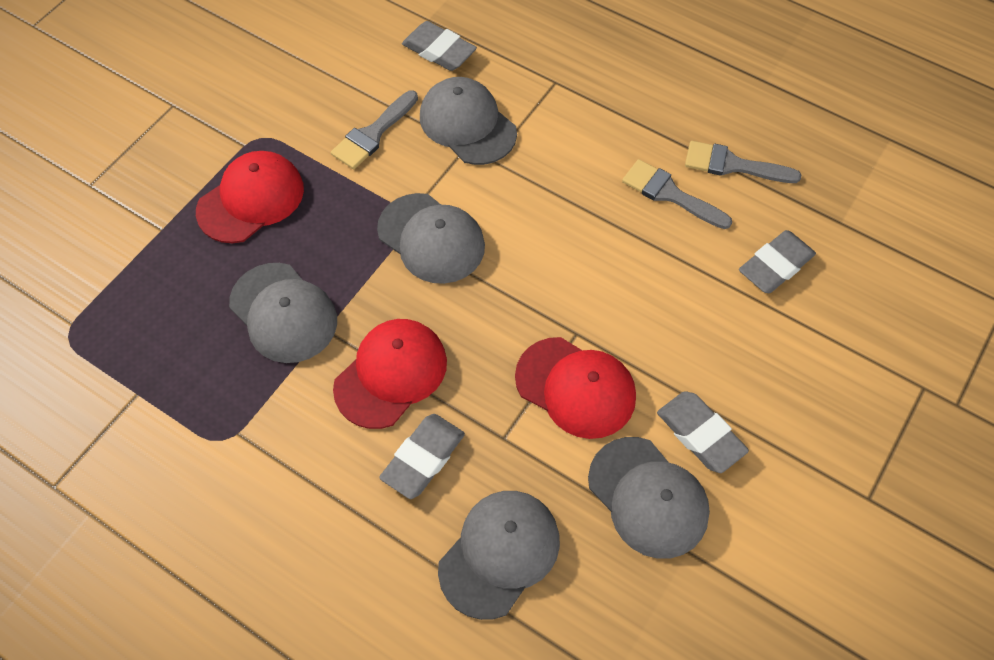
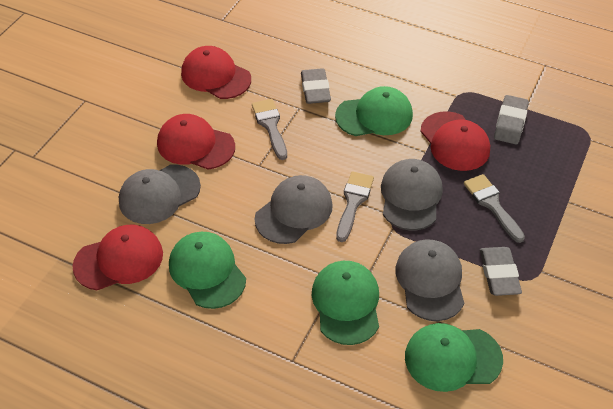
green cap: none = 0 -> [169,232,246,309] [312,261,379,345] [335,86,413,136] [405,323,503,392] = 4
grey cap: [229,263,337,363] [377,193,485,284] [420,77,517,165] [438,491,560,620] [588,437,710,559] = 5 -> [119,165,201,224] [254,175,333,244] [381,159,443,230] [395,239,464,321] = 4
grey eraser: [379,414,465,499] [402,21,477,71] [657,391,749,473] [739,230,816,293] = 4 -> [301,68,331,104] [480,247,522,296] [494,95,529,144] = 3
red cap: [196,151,304,243] [333,319,447,429] [515,337,636,439] = 3 -> [73,225,163,290] [157,114,235,169] [181,46,251,99] [420,111,490,171] = 4

